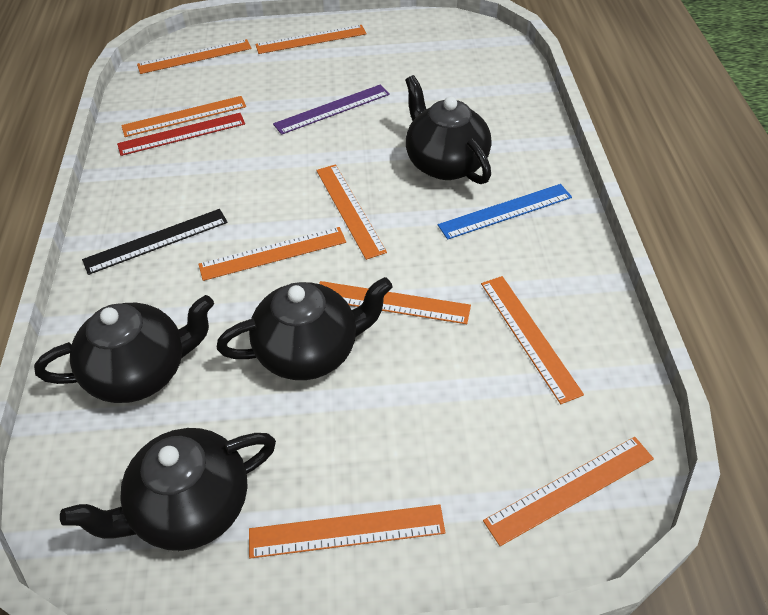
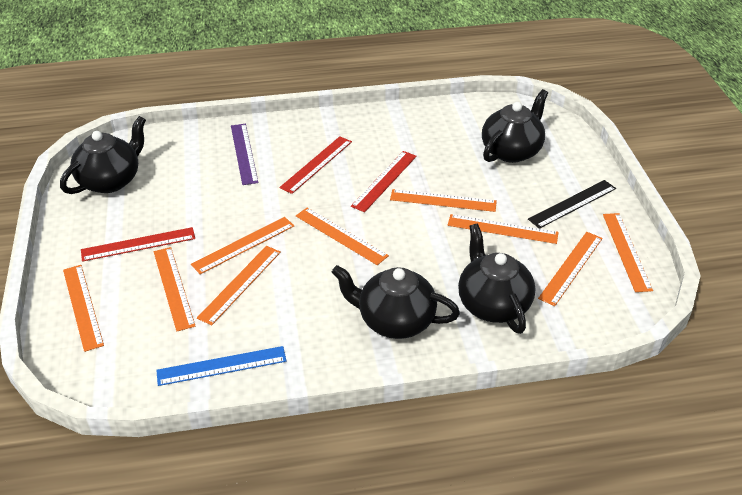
red ruler: [117,113,245,156] = 1 -> [81,227,195,262] [279,136,352,194] [351,151,417,212] = 3

